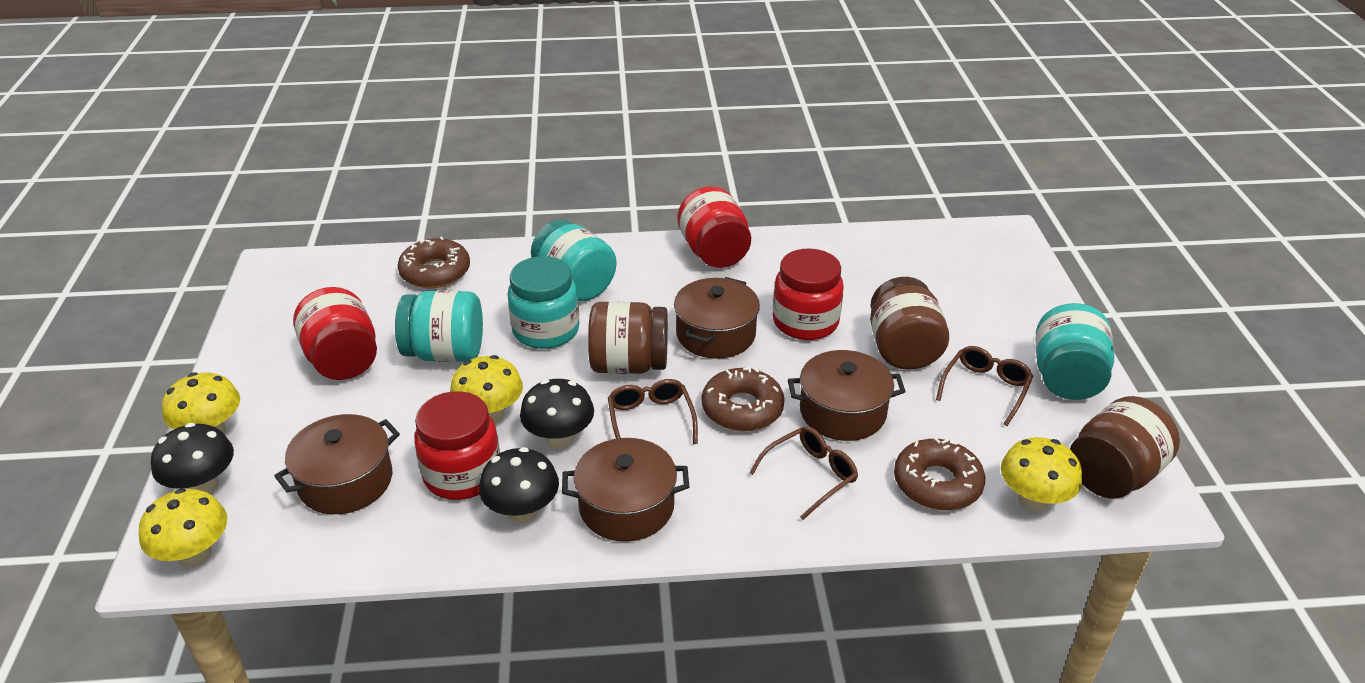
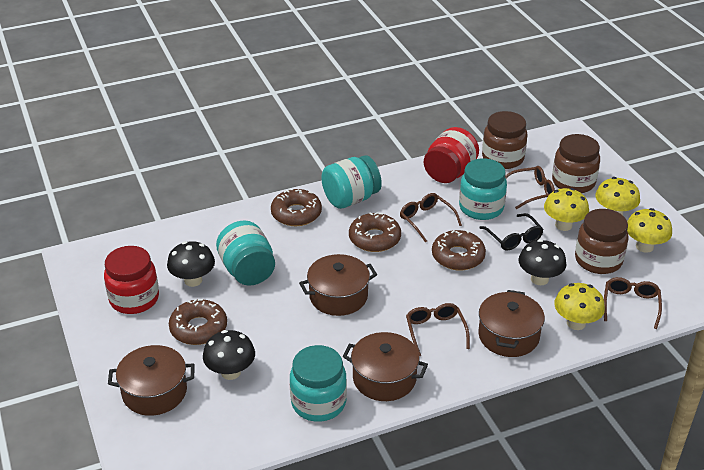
black glasses: none = 0 -> [479,213,544,251] = 1
brown donut: [398,236,470,288] [702,367,785,431] [894,437,985,510] = 3 -> [169,299,227,345] [271,189,322,226] [349,212,401,252] [432,230,486,270] = 4
brown glasses: [608,379,698,444] [749,426,858,520] [936,346,1033,426] = 3 -> [400,193,462,243] [406,303,470,356] [505,166,555,209] [604,277,662,329] = 4
red jar: [293,287,377,380] [414,391,500,500] [678,186,751,268] [773,248,844,340] = 4 -> [104,246,159,314] [424,127,479,183] = 2

